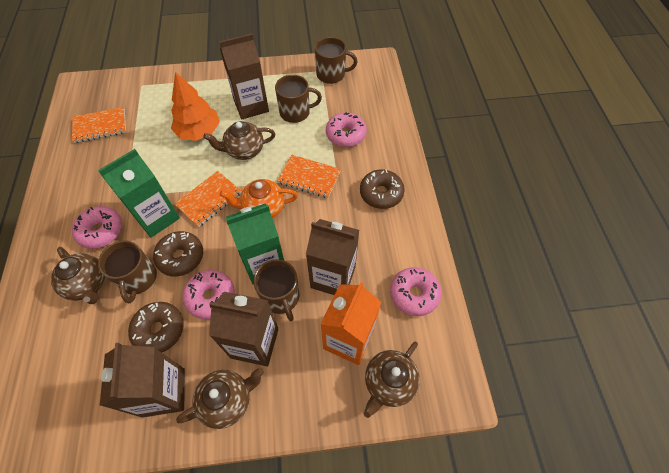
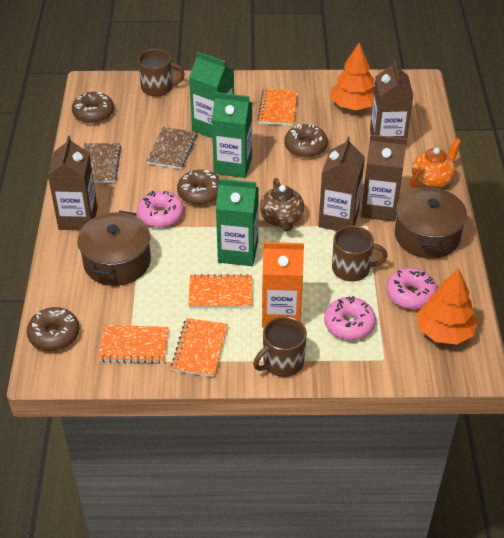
brown donut: [128,302,184,353] [153,231,203,277] [360,169,405,209] = 3 -> [27,307,80,351] [72,92,114,124] [177,170,219,205] [284,124,328,158] = 4
brown mug: [98,240,157,303] [253,259,300,321] [275,75,322,123] [315,37,358,84] = 4 -> [138,49,185,97] [253,316,307,377] [332,225,388,282] = 3
brown notebook: none = 0 -> [83,143,121,183] [147,127,197,169] = 2
brown pot: none = 0 -> [77,211,151,286] [395,186,467,259] = 2
brown teapot: [51,247,105,304] [176,368,264,429] [203,121,275,160] [364,342,420,418] = 4 -> [260,178,304,231] = 1
green carton: [98,149,180,238] [226,204,284,284] = 2 -> [189,52,234,138] [212,92,252,178] [216,178,259,266] = 3
orange notebook: [72,107,126,143] [174,171,241,227] [278,154,341,198] = 3 -> [98,325,169,364] [171,318,228,377] [188,274,252,308] [258,88,298,126] = 4
orange tree: [171,72,220,141] = 1 -> [330,42,375,110] [417,268,478,344] = 2
pink donut: [72,206,122,249] [182,270,235,319] [326,112,367,147] [390,267,442,316] = 4 -> [137,191,184,228] [324,296,376,340] [386,268,437,309] = 3

